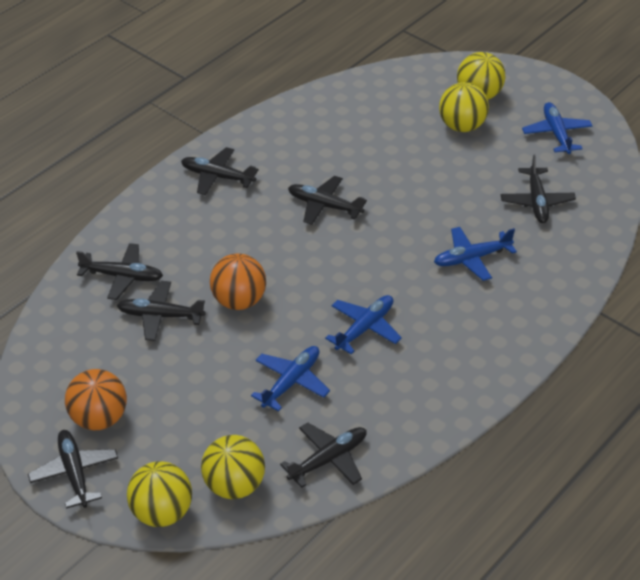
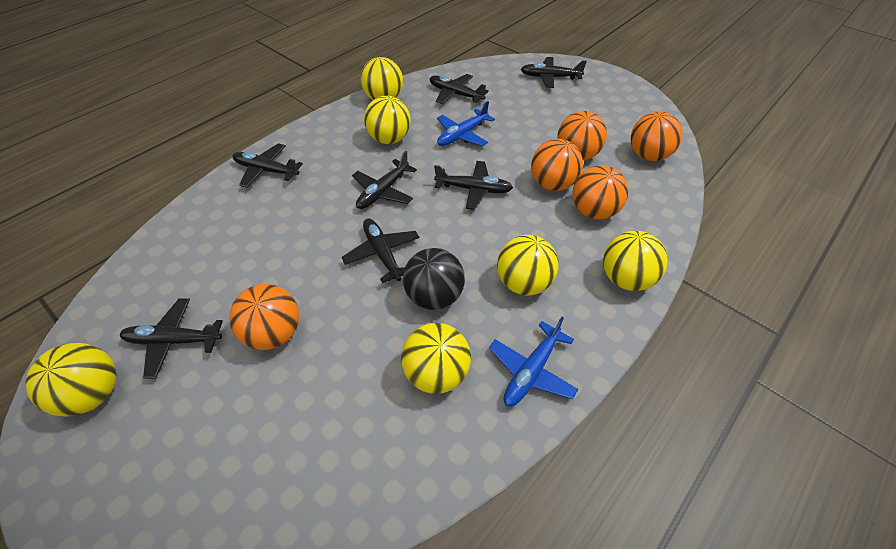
black ball: none = 0 -> [403,248,465,310] = 1
blue plane: [251,346,330,412] [325,295,402,354] [434,227,517,281] [522,102,592,154] = 4 -> [437,101,495,146] [489,317,578,407] = 2
orange ball: [65,369,127,430] [210,254,266,310] = 2 -> [229,284,299,350] [531,139,583,191] [557,111,607,160] [572,165,629,219] [631,111,683,161] = 5
yellow ball: [127,461,192,527] [201,435,265,499] [439,82,489,132] [457,52,505,99] = 4 -> [26,343,116,417] [361,57,403,100] [364,96,411,144] [401,323,471,394] [497,235,558,296] [603,231,668,291] = 6

